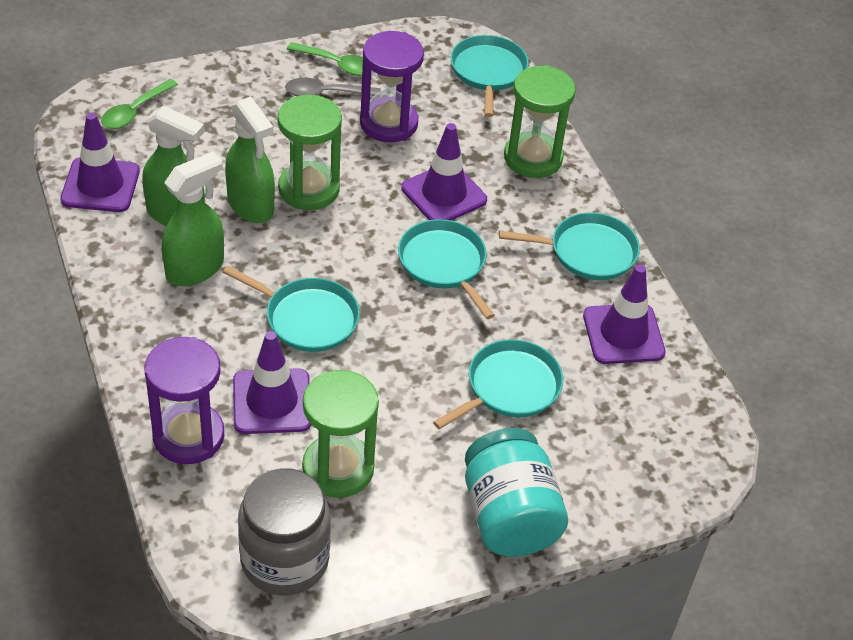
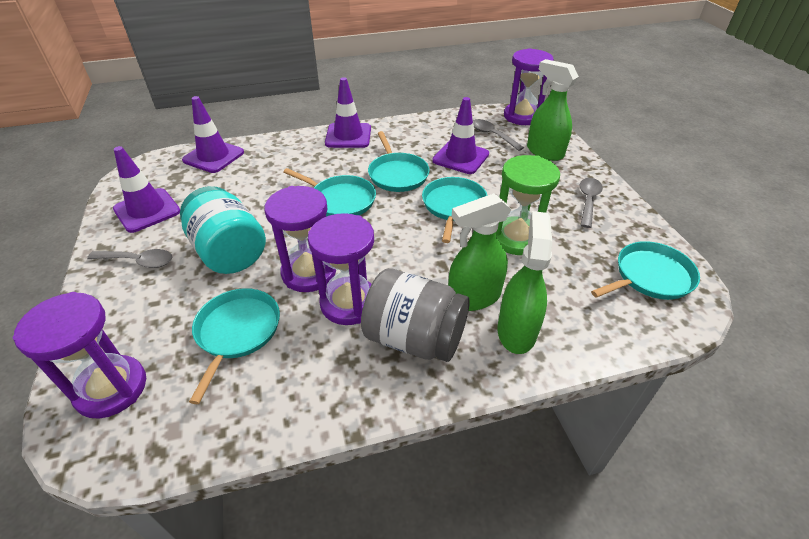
green hourglass: [278,95,342,210] [302,370,379,498] [504,65,576,178] = 3 -> [496,155,560,255] = 1
green spoon: [101,79,178,129] [287,42,363,76] = 2 -> none = 0
grey spoon: [285,78,381,96] = 1 -> [87,249,172,268] [473,119,524,151] [580,178,603,228] = 3
purple hourglass: [144,337,225,464] [360,31,424,143] = 2 -> [13,292,146,419] [264,186,336,292] [308,213,374,325] [504,48,554,125] = 4

